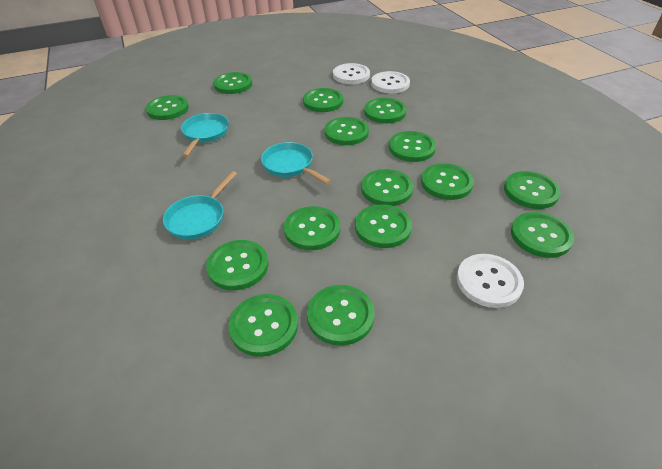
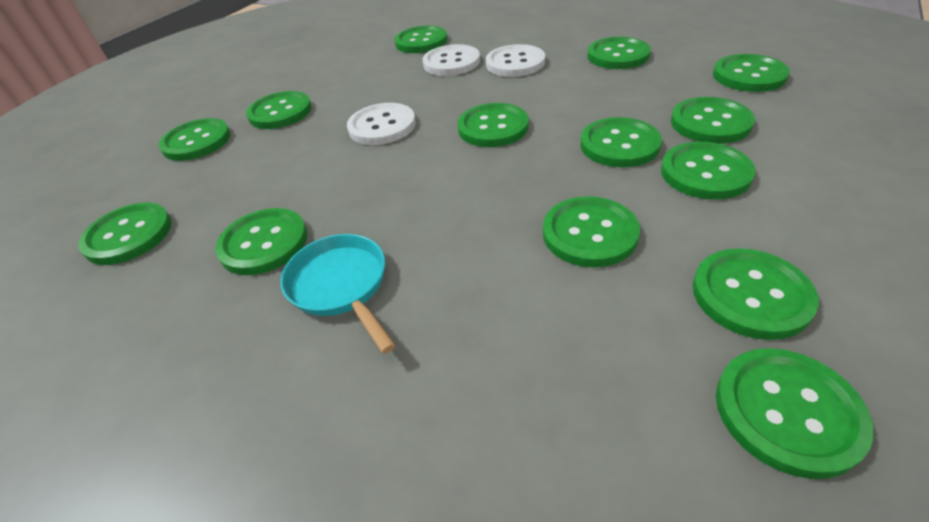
green button: [146,95,189,120] [206,240,269,290] [214,72,252,94] [229,294,298,357] [284,206,340,250] [303,88,343,112] [307,285,375,346] [325,117,369,145] [355,204,412,248] [361,169,413,206] [364,98,406,123] [389,131,436,162] [421,163,474,200] [504,171,561,209] [511,212,574,258] = 15 -> [78,203,172,265] [159,118,231,161] [215,208,307,275] [246,91,312,129] [394,26,448,53] [457,103,529,147] [543,196,640,267] [580,117,662,167] [587,37,651,69] [661,142,755,200] [671,97,755,144] [693,248,819,340] [713,54,790,92] [716,348,874,479] = 14
turquoise pan: [163,171,237,240] [181,113,229,157] [261,142,331,184] = 3 -> [280,234,396,354] = 1

